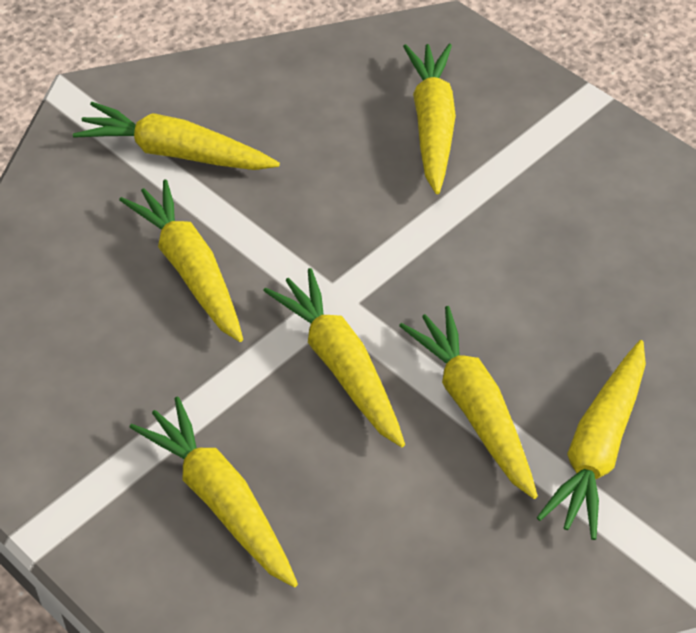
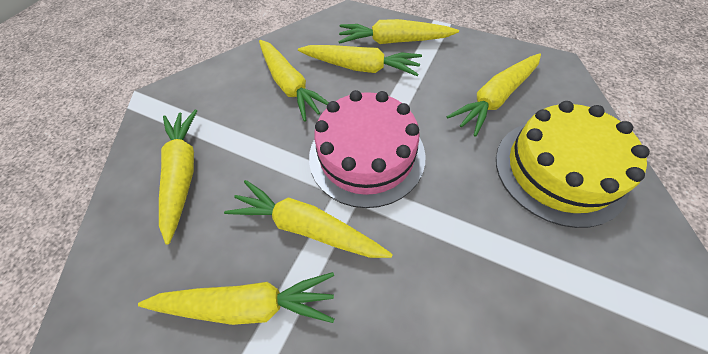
pink cake: none = 0 -> [309,90,425,208] = 1
yellow cake: none = 0 -> [496,101,650,228] = 1

